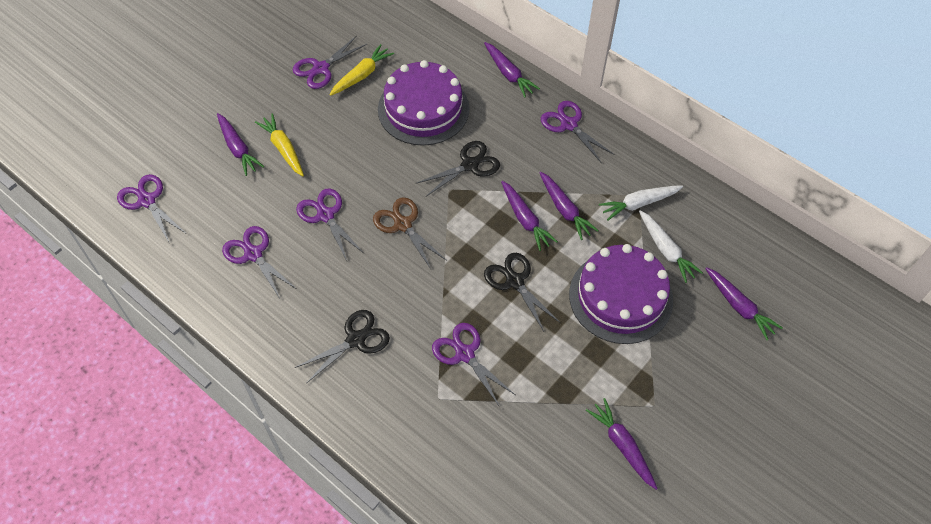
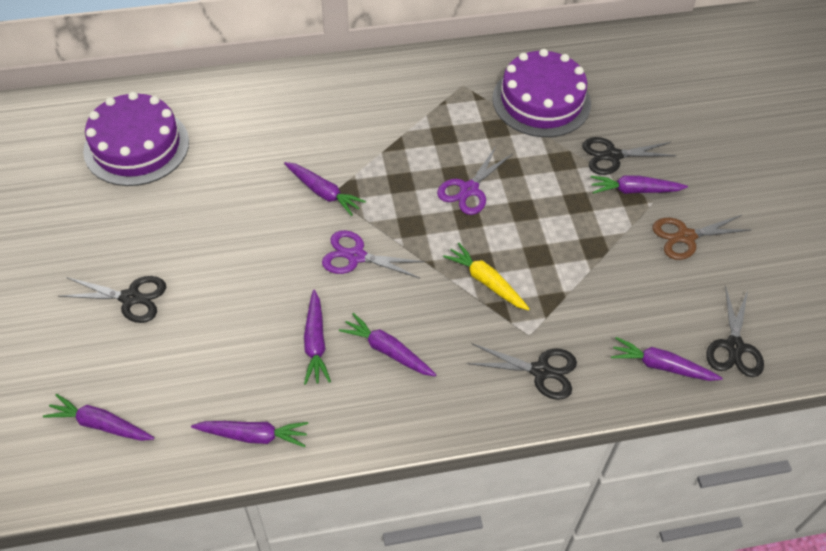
black scissors: [295,310,390,384] [417,141,500,196] [484,253,560,331] = 3 -> [58,276,166,323] [467,344,577,400] [582,137,677,175] [706,286,764,377] = 4
purple carrot: [217,113,264,176] [484,42,540,98] [501,181,558,251] [539,172,599,240] [586,398,658,490] [705,267,783,340] = 6 -> [43,394,155,441] [191,421,309,447] [284,162,366,216] [304,290,331,385] [339,313,436,377] [591,175,688,194] [611,337,723,381] = 7
purple scissors: [117,174,185,242] [222,226,297,298] [293,36,367,89] [296,188,364,261] [432,323,515,407] [541,101,615,162] = 6 -> [322,230,425,278] [437,146,512,215] = 2
white carrot: [599,185,683,221] [639,210,703,283] = 2 -> none = 0
yellow carrot: [255,113,304,176] [330,44,394,96] = 2 -> [443,243,530,311] = 1

